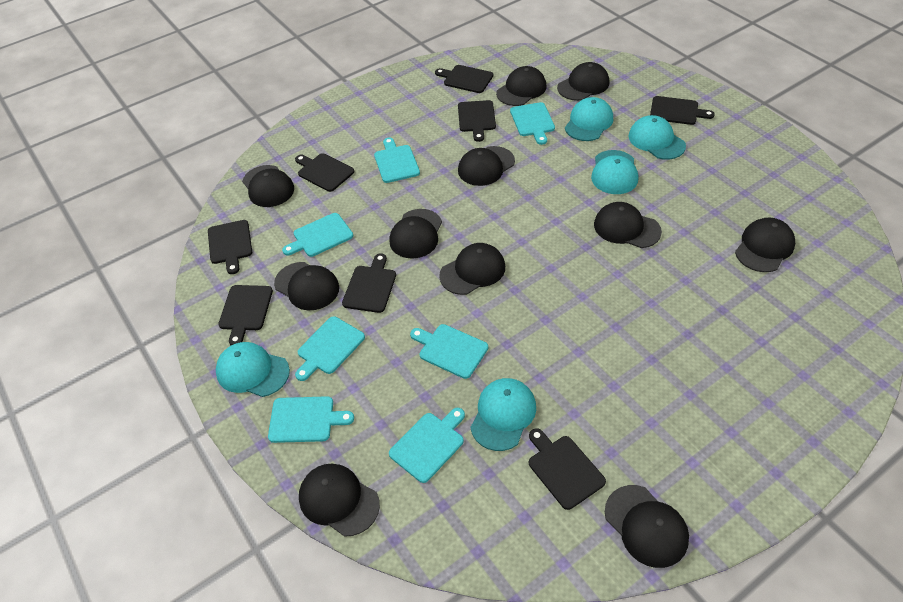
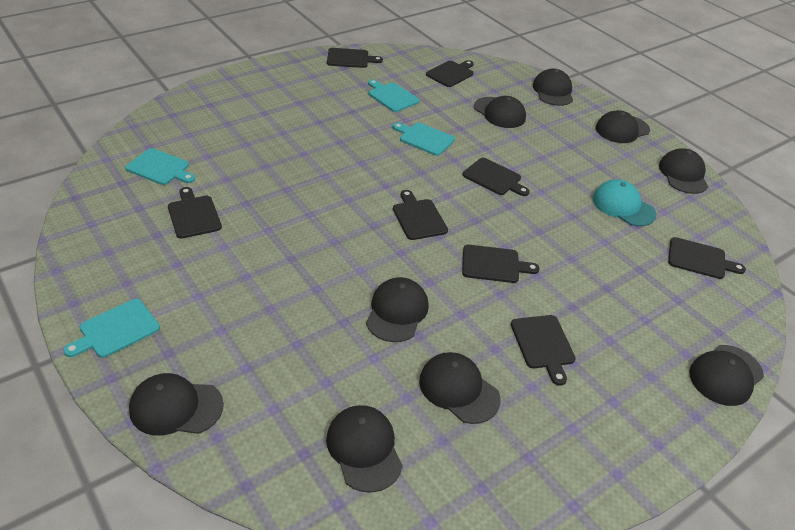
black cap: [242,165,294,207] [274,262,339,310] [299,464,380,537] [389,209,442,259] [439,243,505,295] [458,146,515,186] [496,66,546,106] [557,62,609,101] [594,202,662,248] [605,485,689,568] [735,218,795,272] = 11 -> [129,373,224,436] [326,405,403,493] [366,277,429,342] [419,352,500,424] [474,96,526,128] [533,69,573,106] [596,110,650,143] [659,148,708,194] [689,345,764,406] = 9
turquoise cap: [216,342,290,397] [470,378,536,451] [565,97,613,141] [591,150,638,194] [629,115,686,160] = 5 -> [593,179,657,226] = 1
turquoise cutting board: [268,396,354,443] [282,213,353,257] [295,316,365,381] [374,137,420,183] [389,408,465,483] [410,324,488,379] [510,102,555,145] = 7 -> [63,299,160,358] [125,148,195,185] [368,79,419,112] [393,123,455,156] = 4

